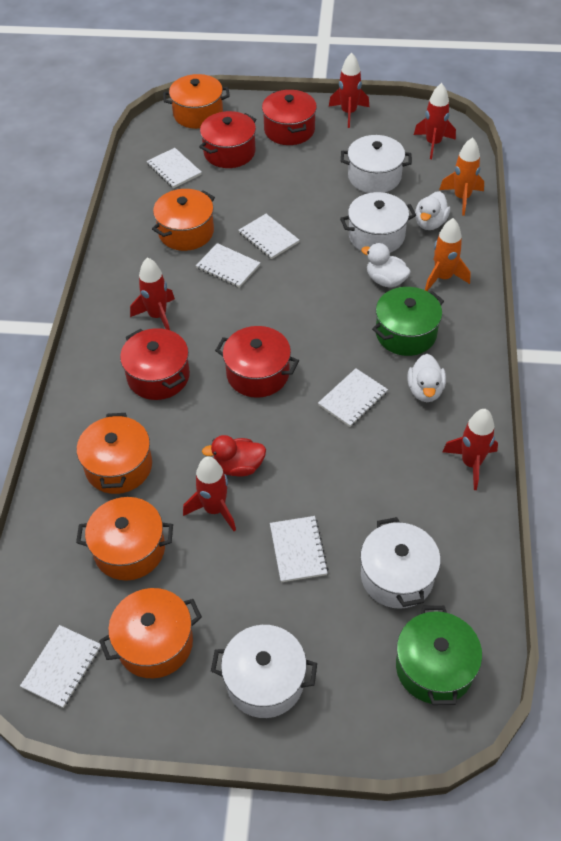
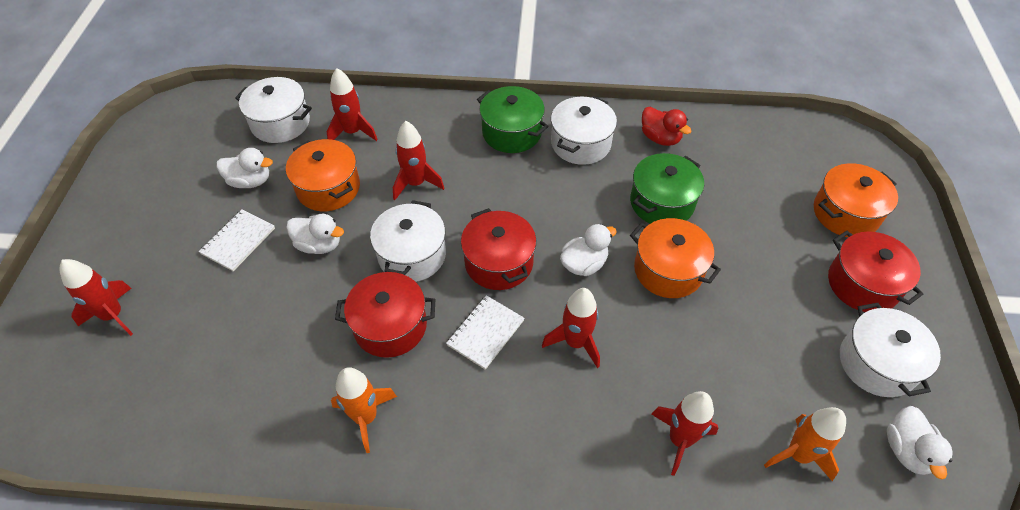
orange pot: [76,497,173,581] [77,413,152,494] [99,588,202,678] [152,189,215,251] [163,74,230,129] = 5 -> [286,139,360,211] [630,218,721,298] [814,163,898,237] = 3
red pot: [120,328,190,400] [199,111,256,168] [215,326,299,398] [262,89,317,145] = 4 -> [335,272,435,358] [461,208,536,290] [828,231,924,312] = 3
white duck: [361,243,411,288] [407,354,446,402] [415,191,450,230] = 3 -> [217,148,273,188] [286,214,344,254] [560,224,617,276] [887,406,953,479] = 4
white notebook: [20,625,101,708] [147,148,202,188] [196,243,260,288] [239,214,299,259] [270,516,328,582] [318,368,388,427] = 6 -> [199,209,275,271] [446,295,525,370] = 2

